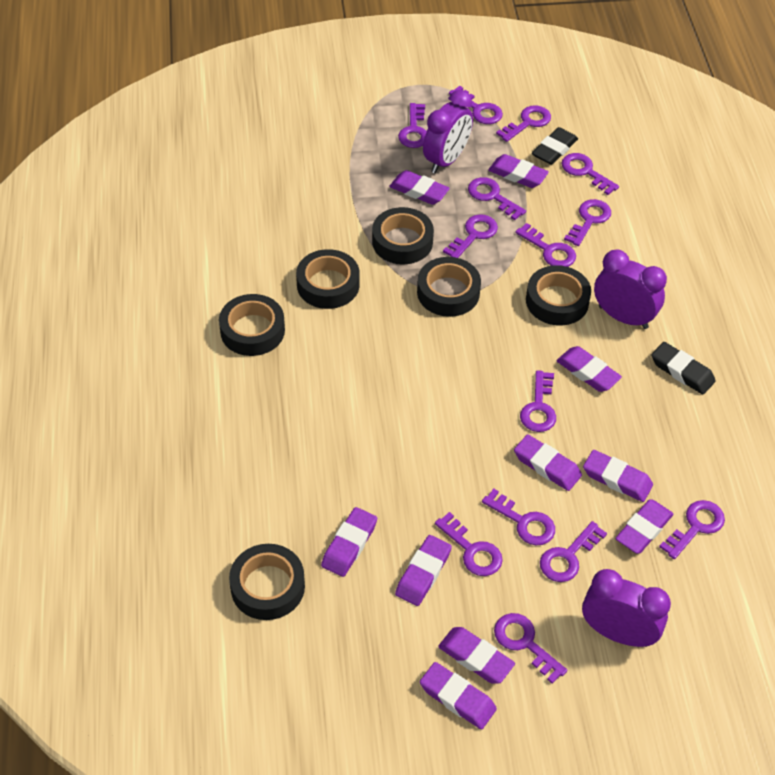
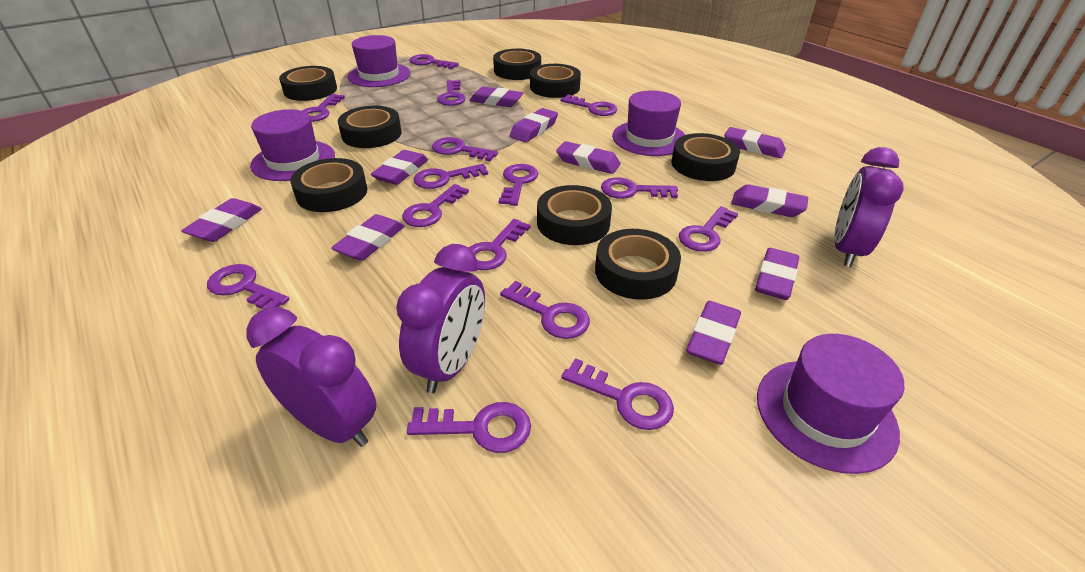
black eraser: [532,127,578,165] [651,342,716,395] = 2 -> none = 0
black tape: [219,294,285,356] [229,544,305,620] [296,249,359,309] [372,207,434,264] [417,257,481,317] [526,265,591,325] = 6 -> [279,66,337,101] [290,158,367,212] [338,106,402,148] [493,49,541,80] [530,64,581,98] [537,185,612,245] [595,229,681,300] [672,133,740,181] = 8
purple hat: none = 0 -> [250,109,335,181] [348,35,410,87] [612,91,685,156] [757,334,904,474] = 4
purple key: [398,103,427,148] [435,512,503,576] [443,214,498,258] [449,86,503,124] [468,177,526,220] [482,488,555,545] [494,613,568,684] [496,105,551,142] [515,223,576,267] [520,370,556,432] [540,521,607,582] [561,153,619,195] [564,199,611,246] [659,500,725,559] = 14 -> [207,264,290,309] [302,94,345,122] [402,184,469,227] [407,402,531,453] [410,54,459,69] [414,164,488,189] [432,137,498,161] [437,80,466,106] [469,219,531,270] [498,164,538,206] [500,281,590,339] [560,94,617,116] [561,358,674,430] [601,177,678,199] [679,206,738,252] = 15

